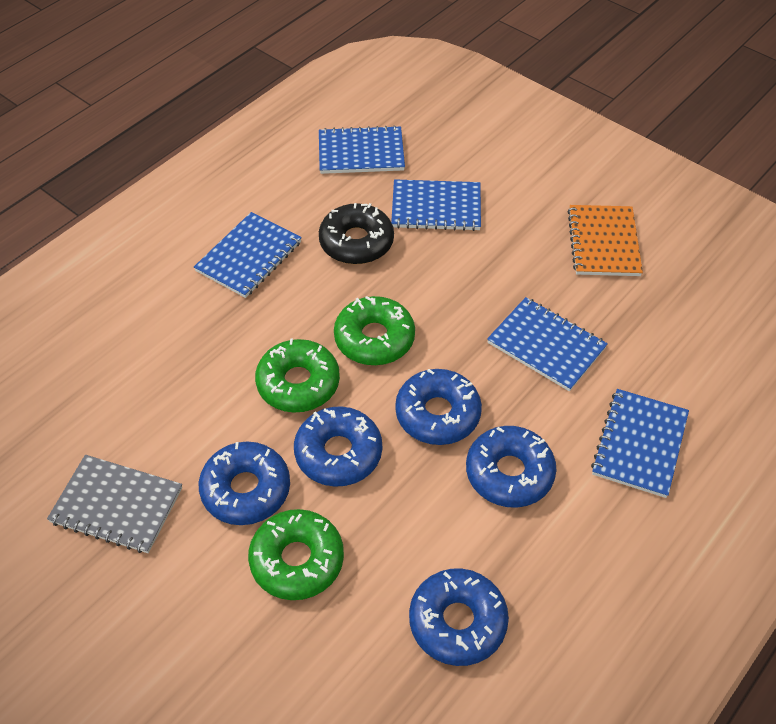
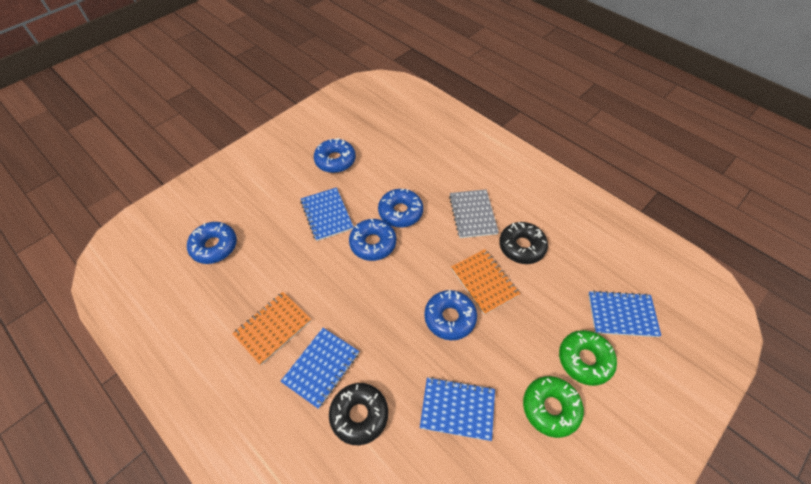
black donut: [319,203,394,264] = 1 -> [329,383,388,445] [499,222,548,264] = 2
blue notebook: [194,212,302,298] [319,125,405,174] [391,179,481,231] [487,297,608,391] [591,389,689,498] = 5 -> [280,328,360,409] [300,187,354,241] [420,377,495,441] [588,291,661,337] = 4
green donut: [248,509,344,600] [255,339,340,413] [334,296,415,365] = 3 -> [523,376,584,438] [559,330,617,386] = 2
orange notebook: [568,205,643,276] = 1 -> [232,292,311,365] [451,249,520,315] = 2

